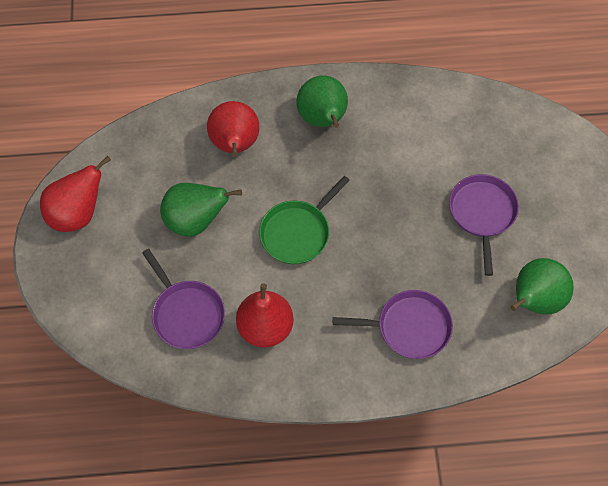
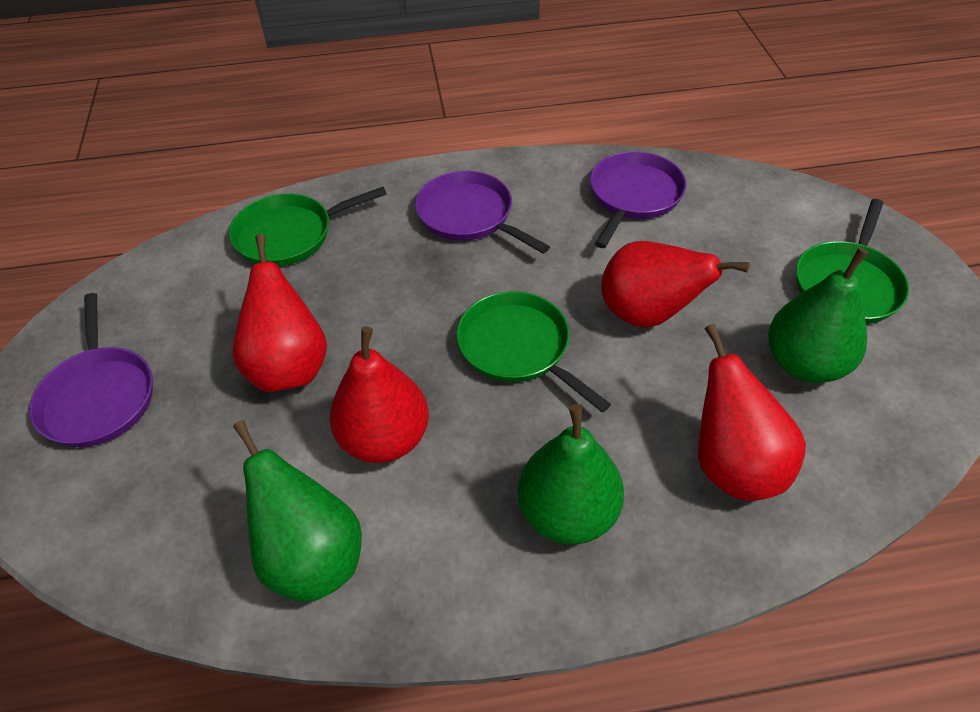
green pan: [259,176,350,264] = 1 -> [229,187,387,266] [456,291,611,412] [796,199,909,324] = 3
red pear: [40,156,111,232] [207,101,259,157] [236,283,294,347] = 3 -> [232,234,327,392] [330,326,429,463] [601,241,749,328] [698,324,806,501] = 4

